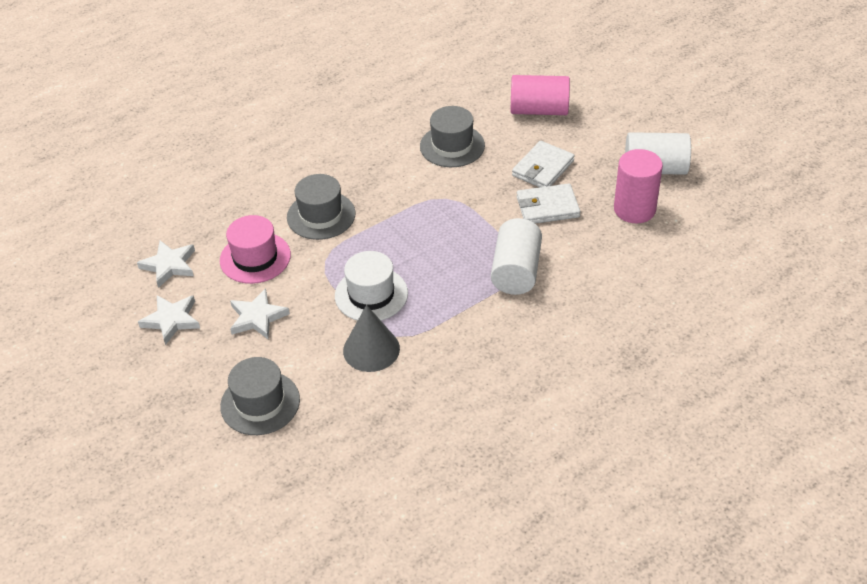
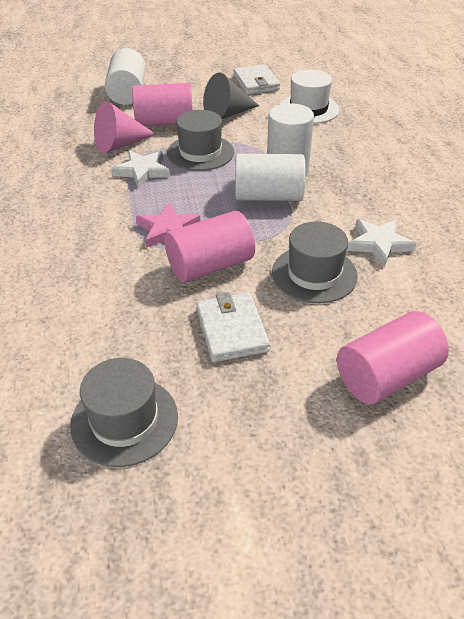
pink cone: none = 0 -> [94,101,156,153] = 1
pink cylinder: [511,75,570,115] [614,149,663,223] = 2 -> [132,83,193,126] [165,211,255,282] [337,311,449,404] = 3
pink hat: [220,215,291,284] = 1 -> none = 0
pink star: none = 0 -> [136,203,200,248] = 1
white cylinder: [491,218,542,295] [625,132,691,175] = 2 -> [105,48,145,105] [235,154,306,201] [267,103,314,177] = 3
white star: [137,241,195,288] [138,295,200,345] [230,288,290,339] = 3 -> [111,150,170,188] [347,219,417,267] = 2

